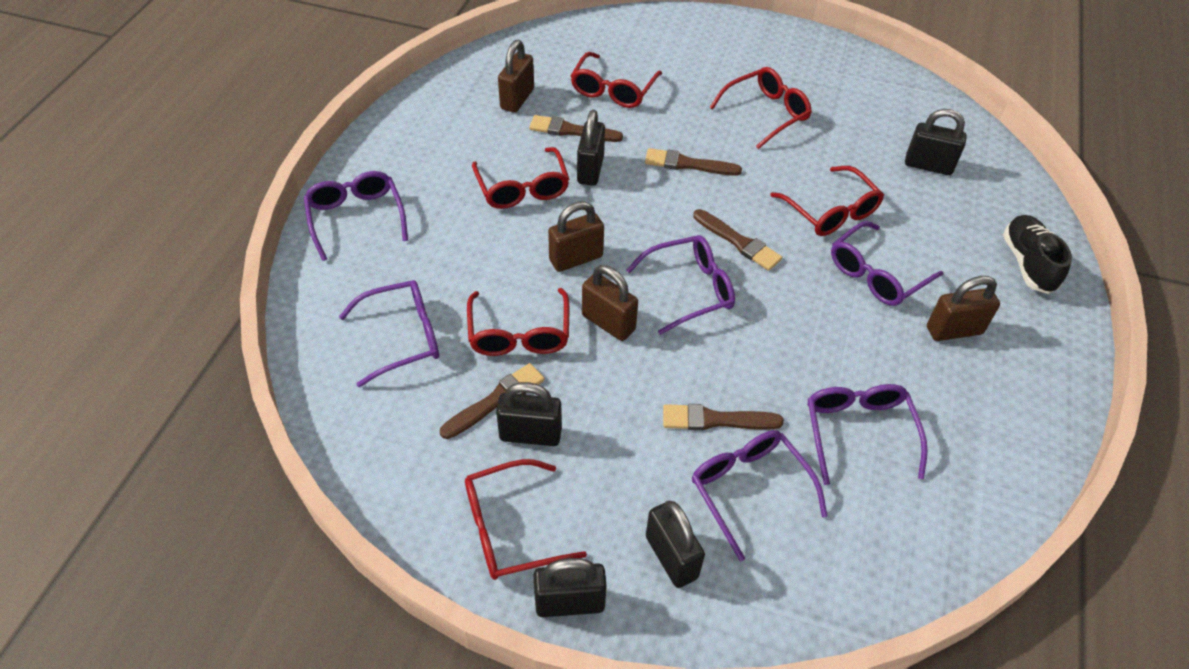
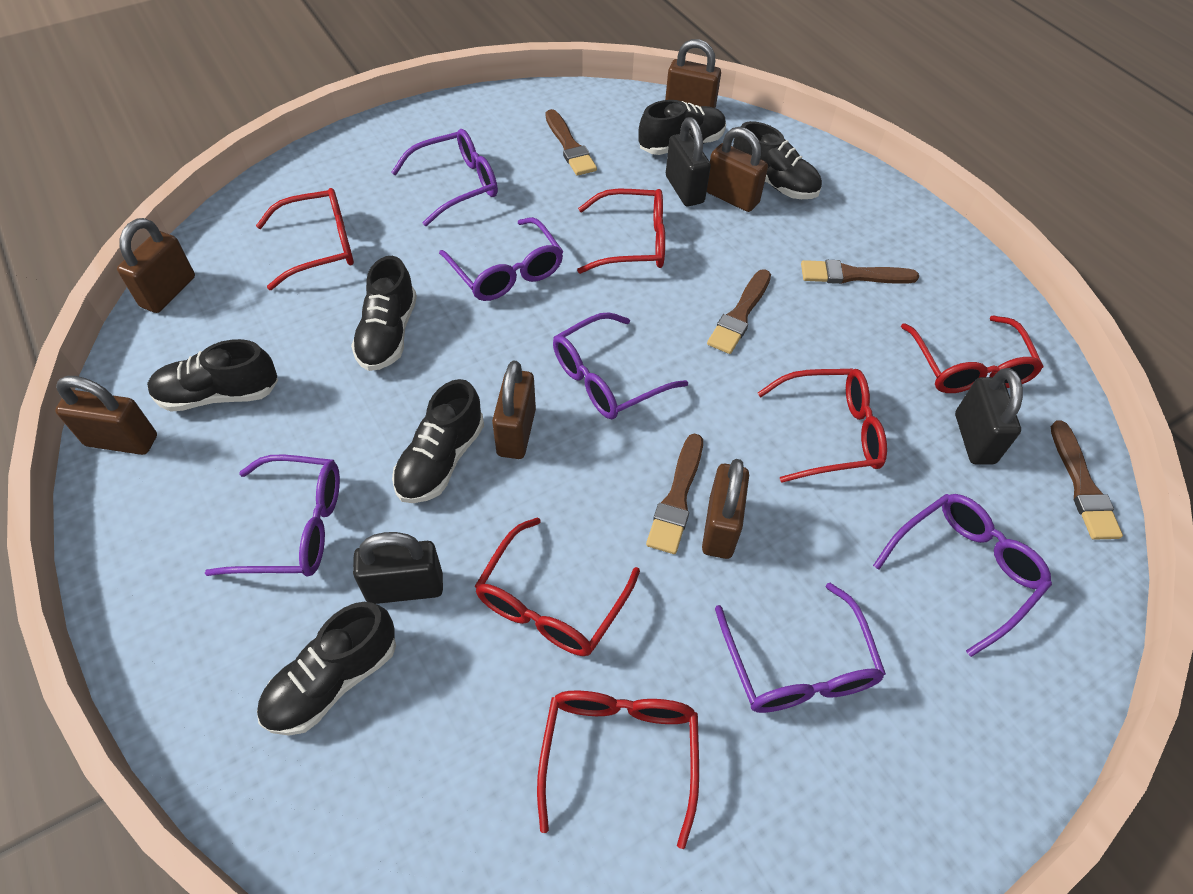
black padlock: [496,382,562,446] [534,558,607,617] [577,110,605,186] [646,500,705,588] [905,109,967,175] = 5 -> [353,532,443,604] [666,117,711,206] [955,368,1023,465] = 3
black shoe: [1003,215,1072,294] = 1 -> [147,339,278,412] [257,602,396,736] [351,256,417,371] [392,379,484,503] [639,100,726,155] [733,121,822,199] = 6
brown padlock: [498,40,534,113] [548,201,604,272] [582,265,638,341] [927,276,1000,341] = 4 -> [55,376,157,455] [117,218,195,313] [492,360,536,459] [665,39,721,108] [702,459,749,559] [707,127,768,212] = 6

